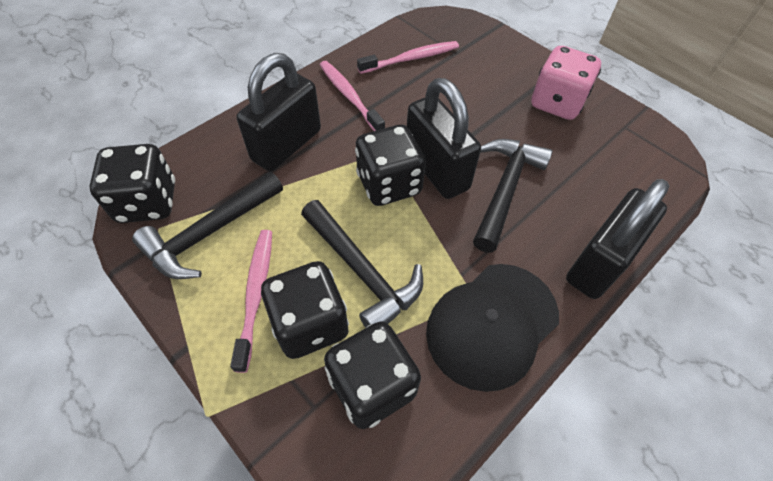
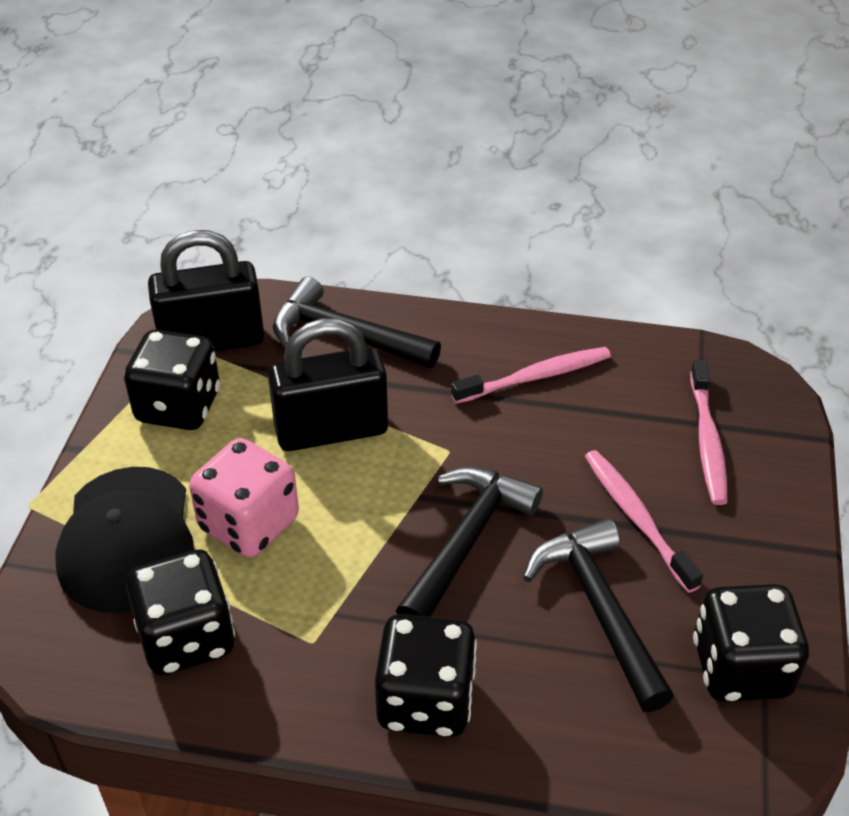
black padlock: [237,53,321,171] [407,78,481,199] [566,179,669,299] = 3 -> [148,230,264,351] [268,318,388,451] = 2

